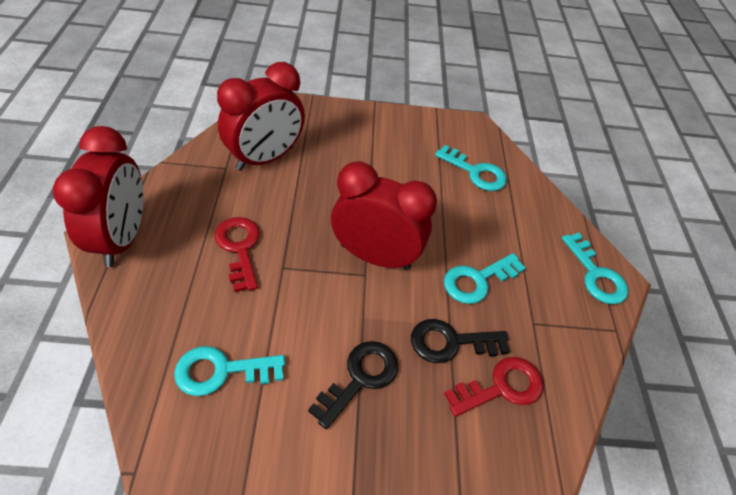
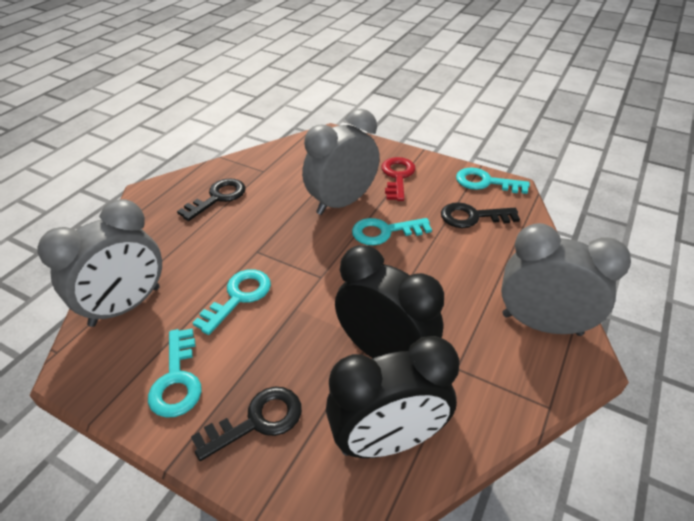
black clock: none = 0 -> [326,336,459,458] [335,245,444,358] = 2
black key: [308,341,398,429] [411,319,510,363] = 2 -> [177,178,246,221] [191,387,302,461] [441,202,520,228] = 3
grey clock: none = 0 -> [37,199,162,327] [302,109,380,215] [501,223,631,336] = 3
red clock: [53,126,144,267] [217,62,305,171] [331,162,437,270] = 3 -> none = 0
red key: [215,217,260,292] [444,357,543,417] = 2 -> [381,157,416,201] = 1

